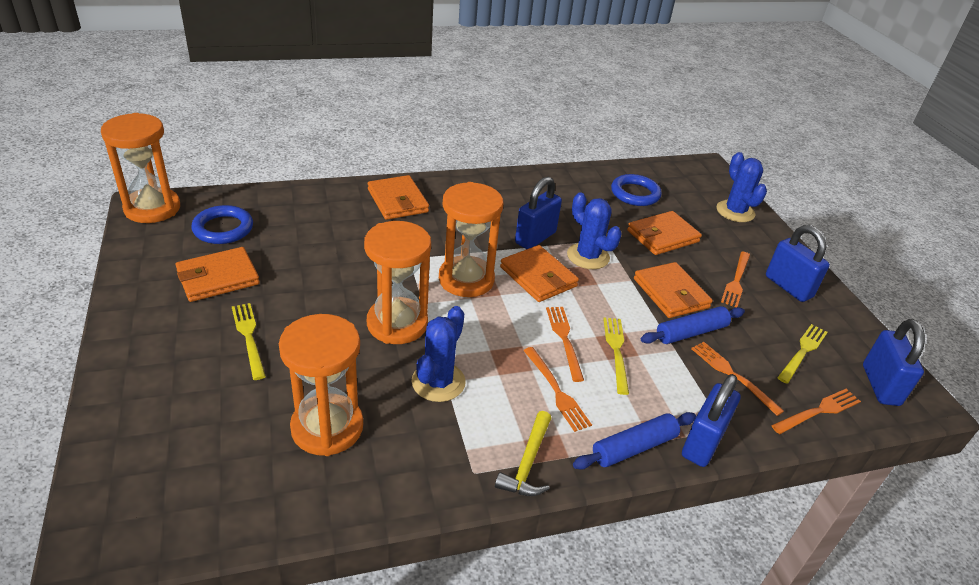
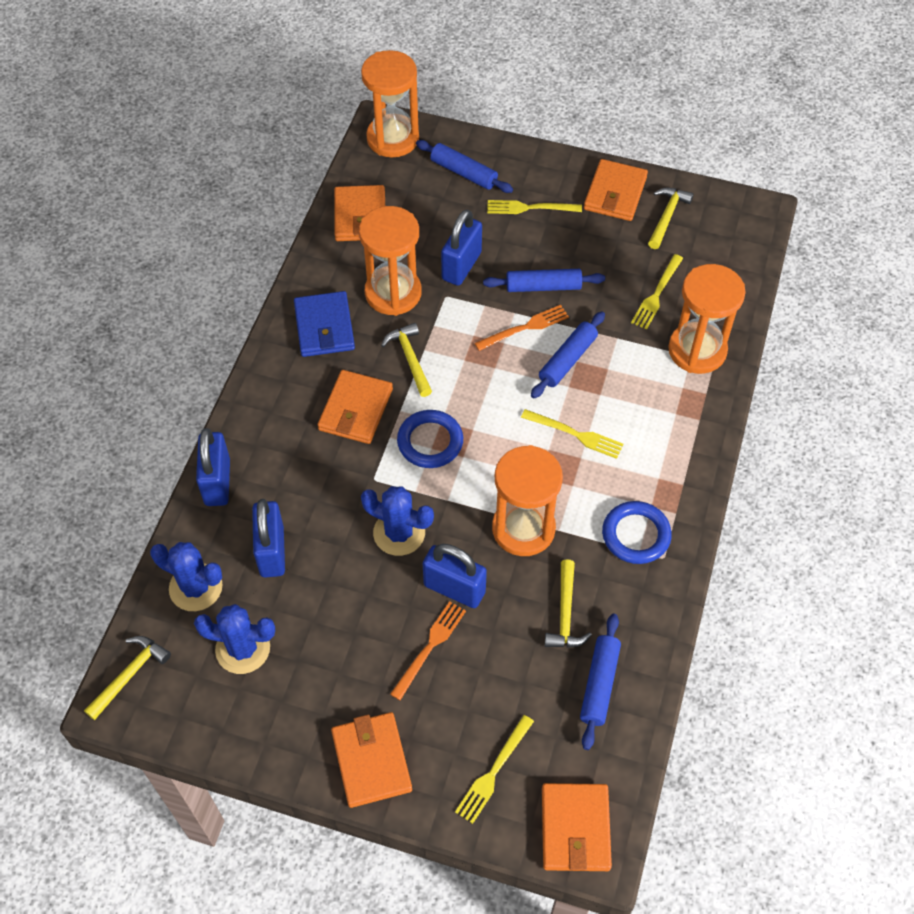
blue rolling pin: [573,412,696,470] [641,306,745,344] = 2 -> [416,140,513,193] [483,269,605,292] [531,311,605,399] [580,614,621,750] = 4
blue wallet: none = 0 -> [294,291,355,357] = 1
orange fork: [523,347,592,432] [546,307,584,382] [691,342,784,416] [721,252,750,307] [771,389,861,434] = 5 -> [390,601,466,700] [475,305,569,351] = 2
yellow fork: [232,303,266,380] [603,318,629,395] [777,324,828,384] = 3 -> [455,715,534,824] [487,200,582,214] [521,409,623,459] [631,254,683,329] = 4
yellow hammer: [495,411,551,496] = 1 -> [84,636,171,720] [381,323,432,397] [545,559,592,648] [648,188,694,249] = 4

